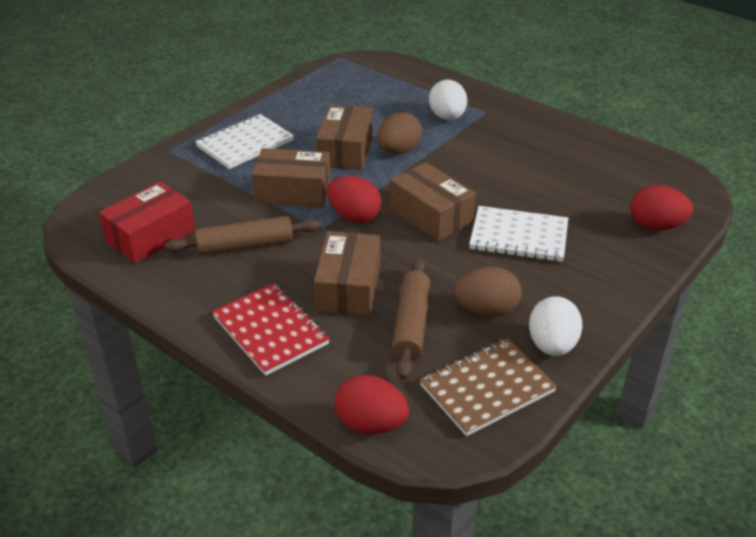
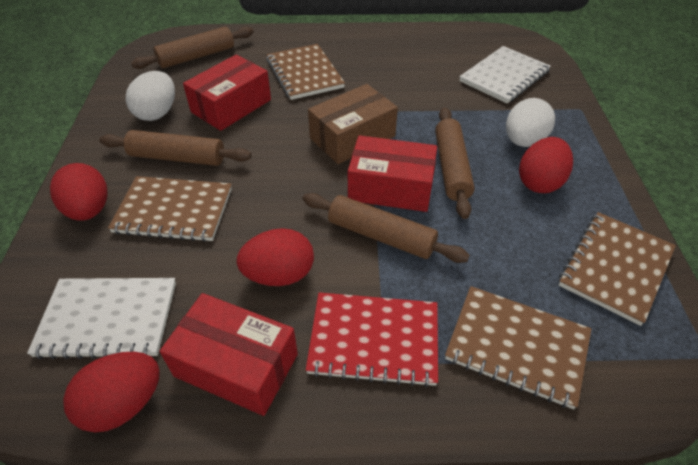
brown box: [252,148,331,208] [314,231,380,316] [316,105,372,170] [390,162,476,241] = 4 -> [308,84,398,164] = 1
brown egg: [377,112,422,154] [455,267,522,317] = 2 -> none = 0
brown notebook: [420,338,557,436] = 1 -> [108,176,232,242] [266,44,345,100] [445,286,591,409] [559,212,676,326] = 4
brown rolling pin: [165,216,321,255] [392,257,430,380] = 2 -> [99,130,251,166] [131,27,254,69] [302,193,470,263] [435,107,475,219] = 4
red box: [99,181,195,263] = 1 -> [160,293,298,416] [183,55,271,131] [348,135,437,212] = 3
red egg: [327,176,382,223] [335,375,409,434] [630,185,693,231] = 3 -> [50,163,108,221] [63,352,160,432] [236,228,314,286] [519,137,573,193] = 4

